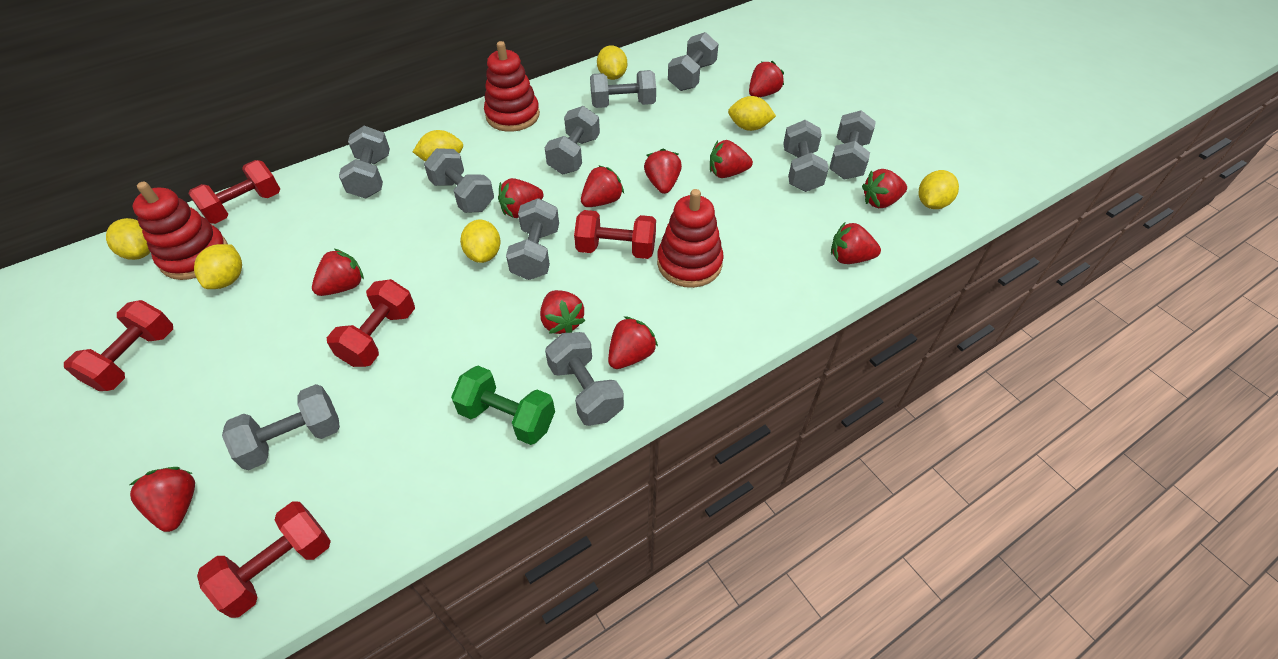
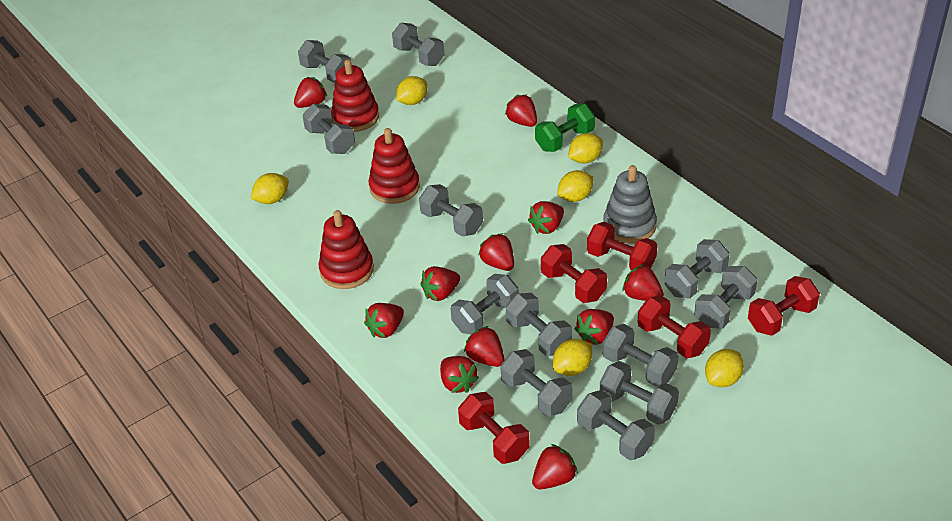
grey dumbbell: [222,384,340,470] [339,126,390,198] [424,148,494,213] [506,198,559,280] [545,106,600,174] [545,332,624,426] [590,70,656,108] [668,32,718,91] [783,120,829,192] [829,110,876,180] = 10 -> [298,40,351,82] [302,104,355,154] [392,23,445,66] [419,184,483,236] [451,274,518,335] [500,349,572,417] [506,293,572,356] [577,390,655,460] [600,361,679,425] [602,324,679,387] [664,239,730,299] [694,266,757,329] = 12
grey stacking toy: none = 0 -> [603,165,657,244] = 1
yellow lemon: [106,218,150,260] [194,244,242,289] [413,130,463,162] [460,220,501,263] [597,45,627,80] [728,96,776,131] [919,170,959,209] = 7 -> [250,173,289,204] [396,76,428,105] [553,339,592,376] [558,170,594,202] [568,133,603,164] [705,349,744,387] = 6

